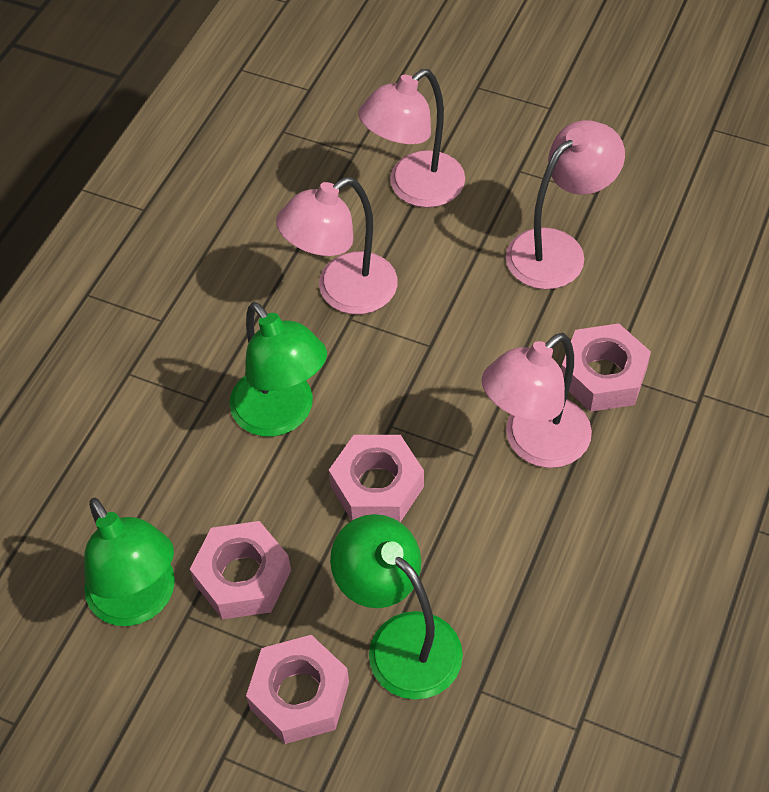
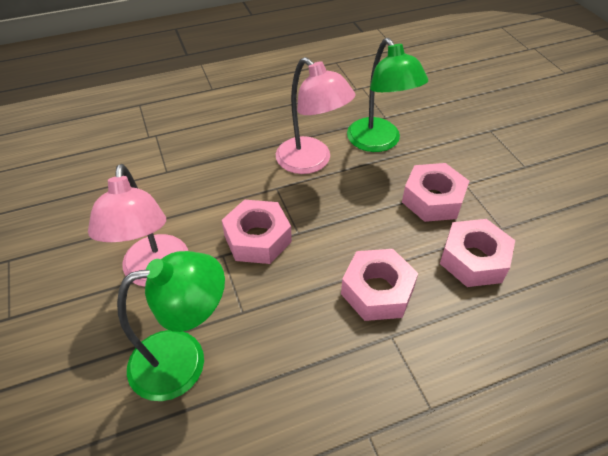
green lamp: [84,498,175,626] [229,302,327,437] [330,514,463,700] = 3 -> [117,251,225,401] [347,38,428,152] = 2
pink lamp: [276,177,398,314] [358,69,465,208] [482,333,592,468] [506,120,625,289] = 4 -> [88,164,188,287] [276,57,355,174] = 2

